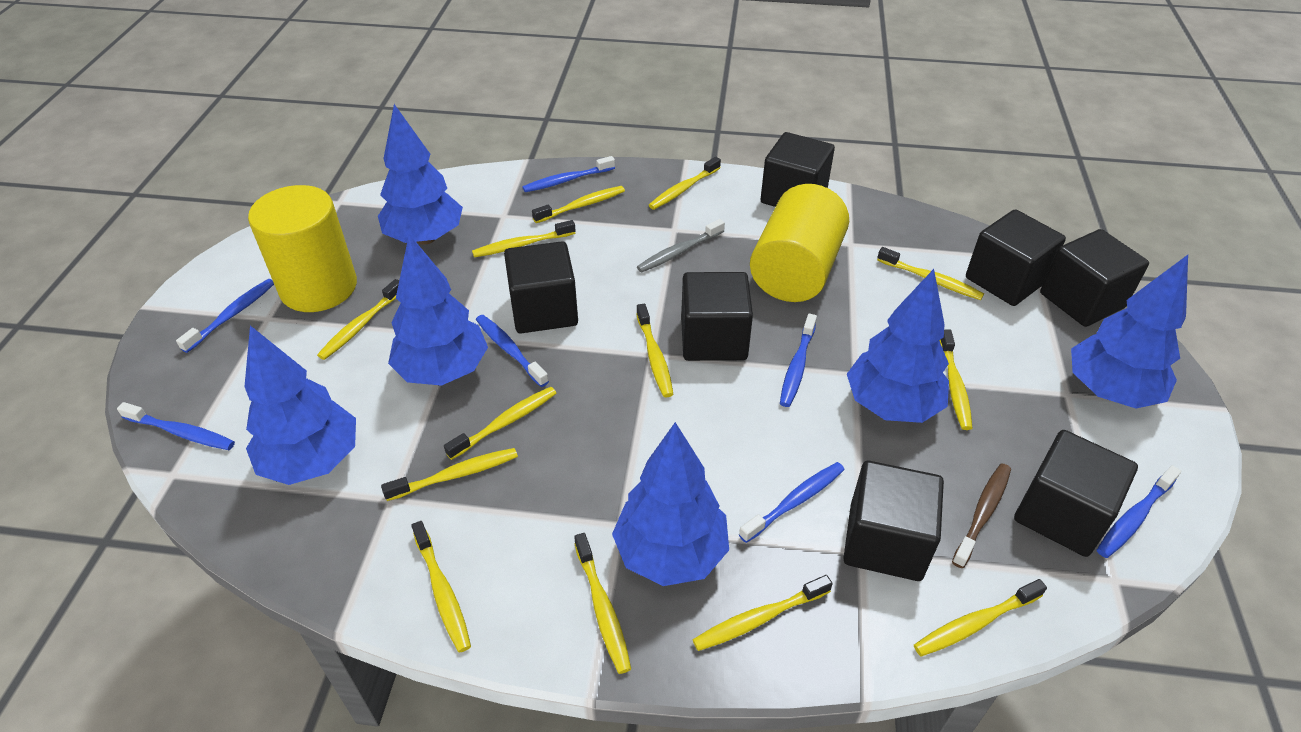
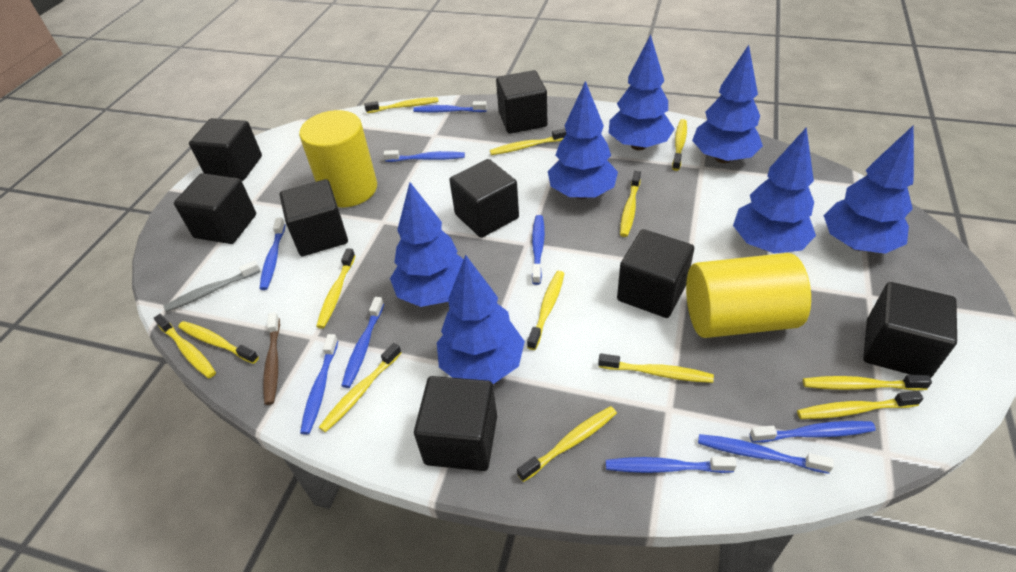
black cube: [504,241,578,333] [681,272,753,361] [761,132,835,207] [843,461,944,581] [966,209,1066,306] [1014,430,1138,557] [1040,229,1149,327] = 7 -> [174,173,256,244] [189,118,262,181] [280,179,348,256] [414,376,497,471] [449,159,519,238] [496,70,547,134] [617,229,694,318] [863,282,957,378] = 8
blue toothbrush: [117,402,235,450] [176,279,274,353] [476,315,549,387] [522,156,615,192] [739,462,845,543] [780,313,817,407] [1097,465,1181,558] = 7 -> [260,218,286,290] [300,334,338,435] [341,297,384,388] [383,150,465,162] [413,101,487,113] [532,215,545,285] [606,456,737,473] [698,434,834,474] [750,421,876,443] = 9
blue tree: [244,326,356,485] [378,104,463,245] [388,234,488,386] [612,422,729,586] [847,269,949,423] [1071,255,1188,408] = 6 -> [390,182,464,307] [437,255,525,384] [548,81,618,199] [609,35,674,150] [692,45,763,163] [733,127,816,254] [824,125,914,254] = 7

